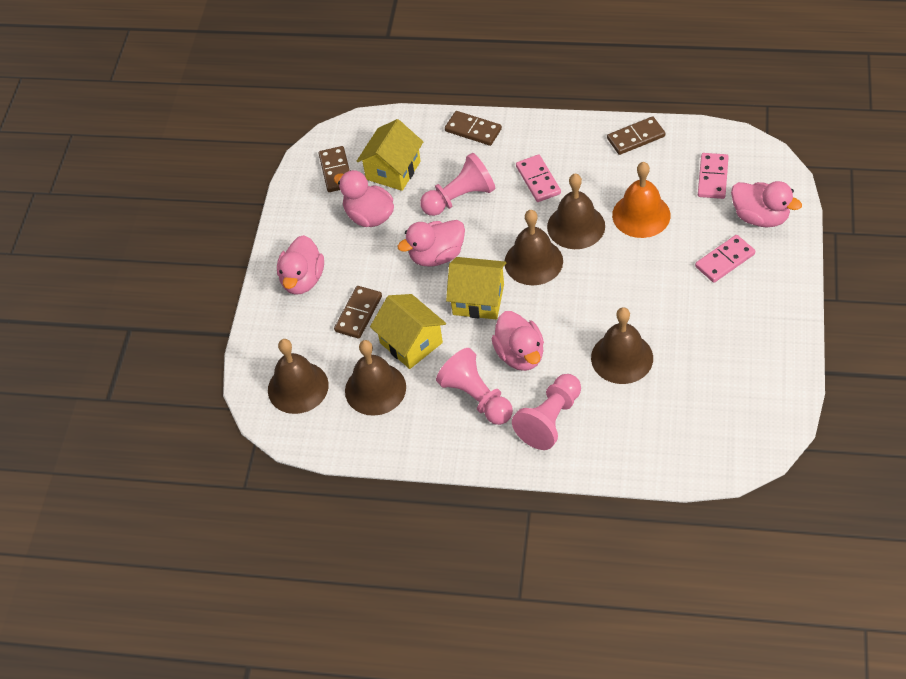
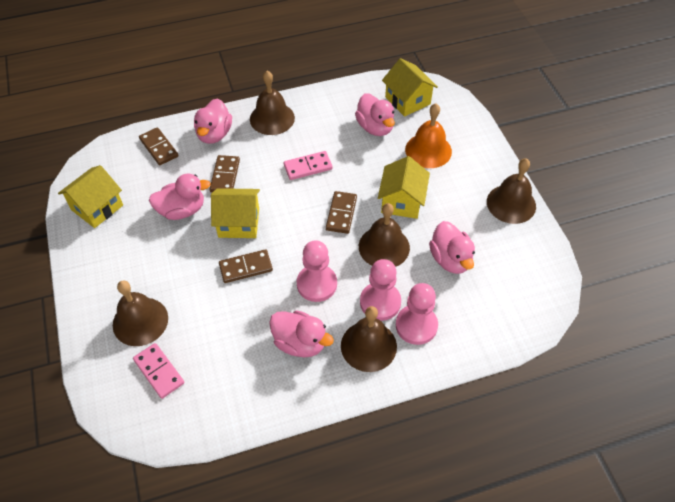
pink domino: [516,154,561,202] [695,235,755,283] [698,153,729,199] = 3 -> [133,343,184,399] [284,151,333,180] = 2
yellow house: [357,119,423,191] [370,294,446,369] [446,257,506,319] = 3 -> [58,165,123,228] [211,188,260,238] [378,156,430,219] [382,58,438,117] = 4

